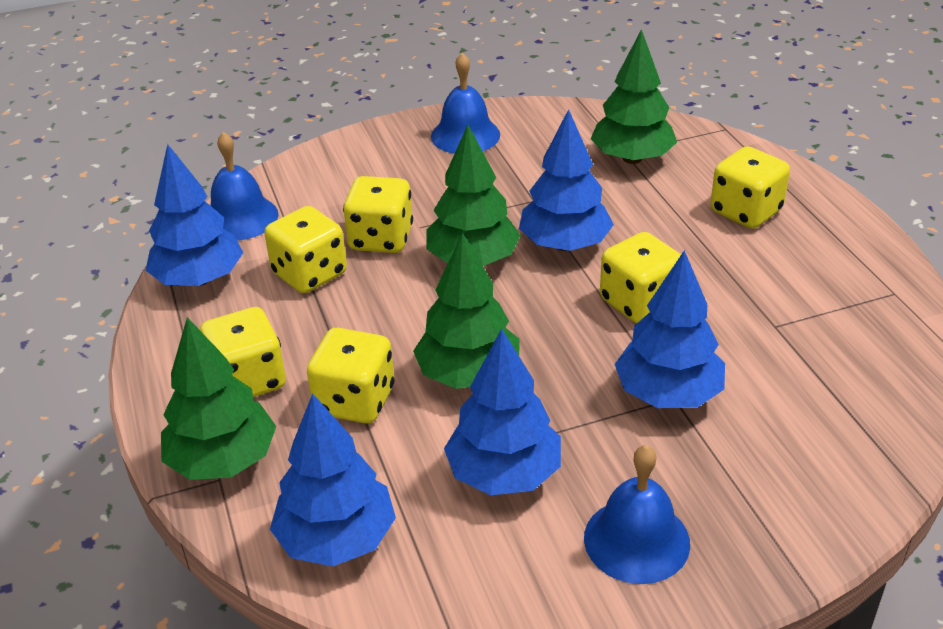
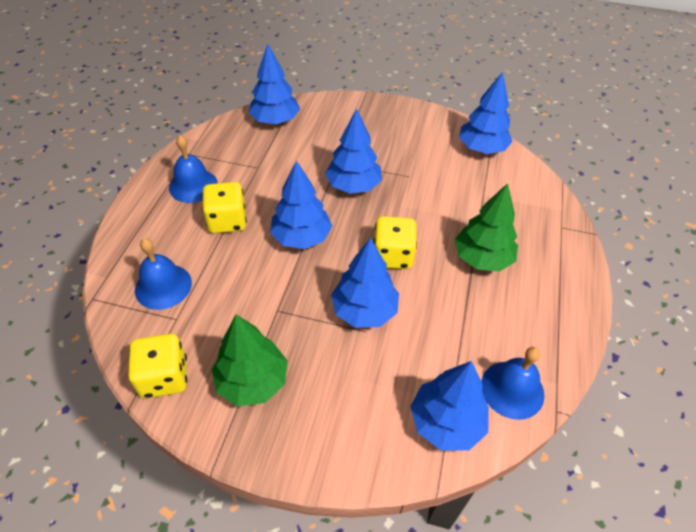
blue tree: [146,144,244,286] [270,393,396,566] [444,329,561,495] [519,109,614,251] [614,250,725,408] = 5 -> [249,44,300,125] [270,161,332,249] [325,108,382,194] [331,238,399,328] [410,361,489,451] [459,72,513,154] = 6
green tree: [161,317,276,480] [413,232,519,389] [426,125,521,266] [591,29,677,164] = 4 -> [212,315,288,406] [455,183,518,272] = 2
yellow dice: [200,307,286,397] [264,206,347,293] [307,328,395,423] [343,176,413,253] [600,232,681,323] [710,146,790,229] = 6 -> [128,334,187,398] [202,182,247,234] [374,216,417,269] = 3

